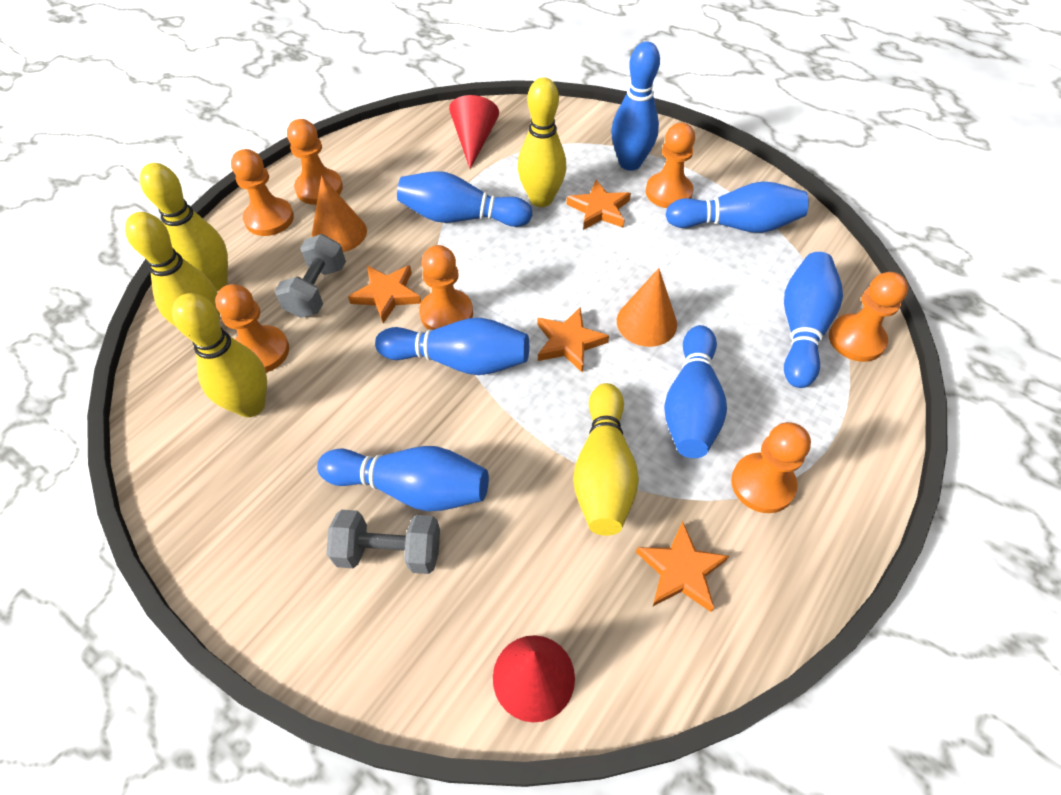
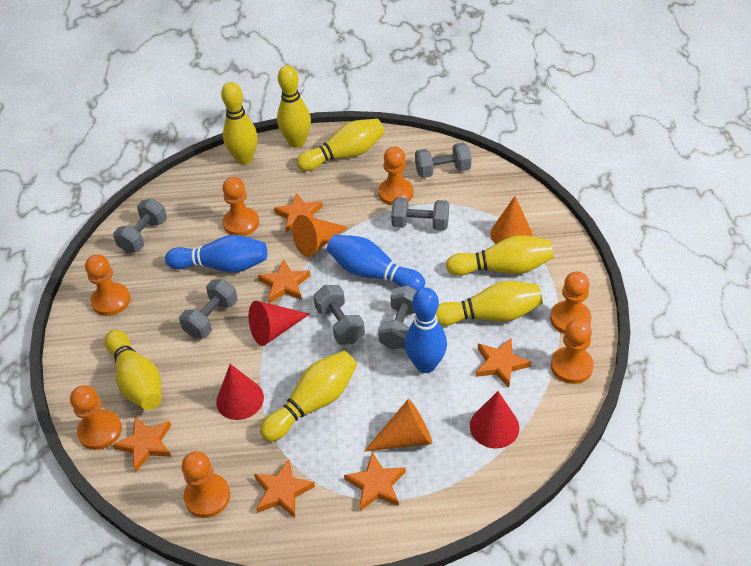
blue bowling pin: [317,446,489,511] [375,318,529,375] [397,171,533,227] [611,42,660,171] [664,325,727,458] [666,181,809,233] [784,252,843,388] = 7 -> [165,235,267,273] [327,235,425,291] [405,287,447,373] = 3
grey dumbbell: [275,234,346,318] [326,510,440,574] = 2 -> [113,198,167,253] [179,279,238,338] [313,285,365,345] [378,285,417,350] [391,197,449,231] [415,143,472,178] = 6
orange cone: [312,176,367,252] [617,268,677,347] = 2 -> [292,215,347,257] [364,399,432,452] [490,196,533,244] = 3
orange star: [348,265,421,324] [538,307,609,373] [566,180,631,230] [636,521,729,612] = 4 -> [113,417,171,471] [254,459,315,518] [258,260,311,303] [274,193,323,232] [344,452,406,511] [476,337,531,388] = 6
red cone: [449,95,499,169] [493,635,575,722] = 2 -> [216,364,264,420] [249,301,309,346] [470,391,520,449] = 3
yellow bowling pin: [125,212,220,326] [140,163,228,291] [172,293,267,417] [518,77,566,207] [573,383,639,536] = 5 -> [105,330,162,410] [221,82,258,165] [260,351,357,442] [277,65,311,148] [297,119,385,171] [436,281,543,326] [446,235,553,276] = 7

